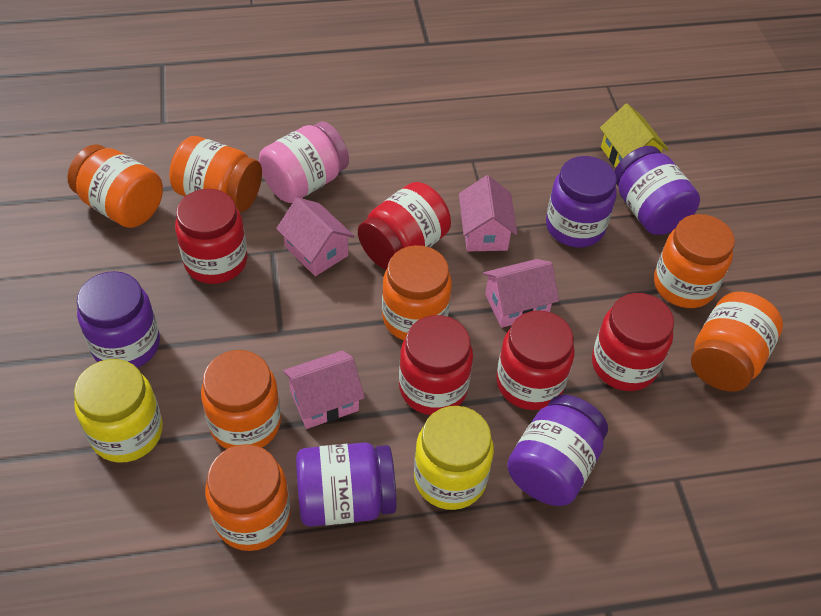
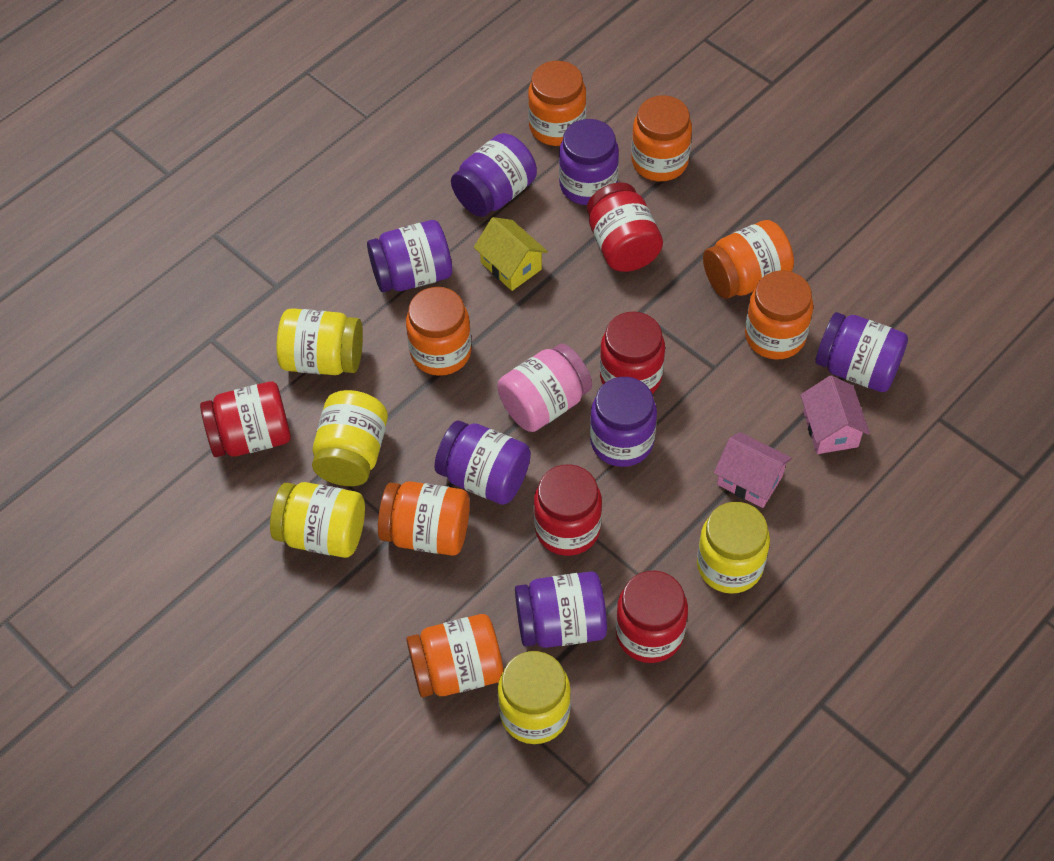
pink house: [276,197,354,276] [283,350,365,429] [459,175,518,251] [483,259,559,328] = 4 -> [714,432,792,508] [801,375,870,454] = 2
purple jar: [77,271,160,368] [296,442,396,527] [507,395,608,506] [546,156,617,247] [614,146,700,235] = 5 -> [367,220,452,292] [435,421,531,505] [451,133,537,217] [515,571,607,648] [559,119,619,205] [590,377,657,467] [815,312,908,392] = 7
yellow jar: [74,359,163,463] [414,406,494,510] = 2 -> [270,482,365,558] [277,308,363,375] [312,390,388,486] [498,651,571,744] [697,502,770,594] = 5

